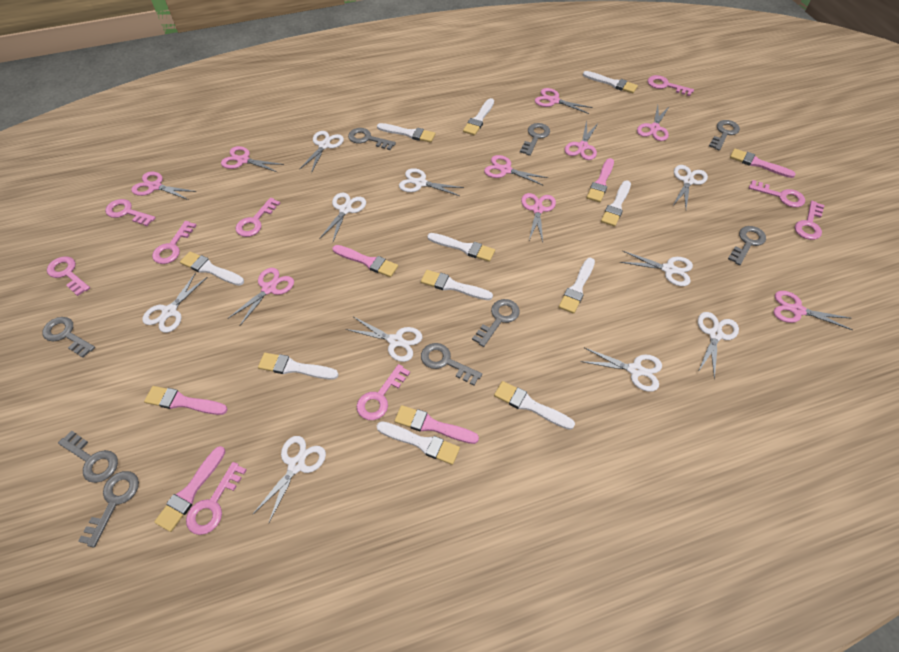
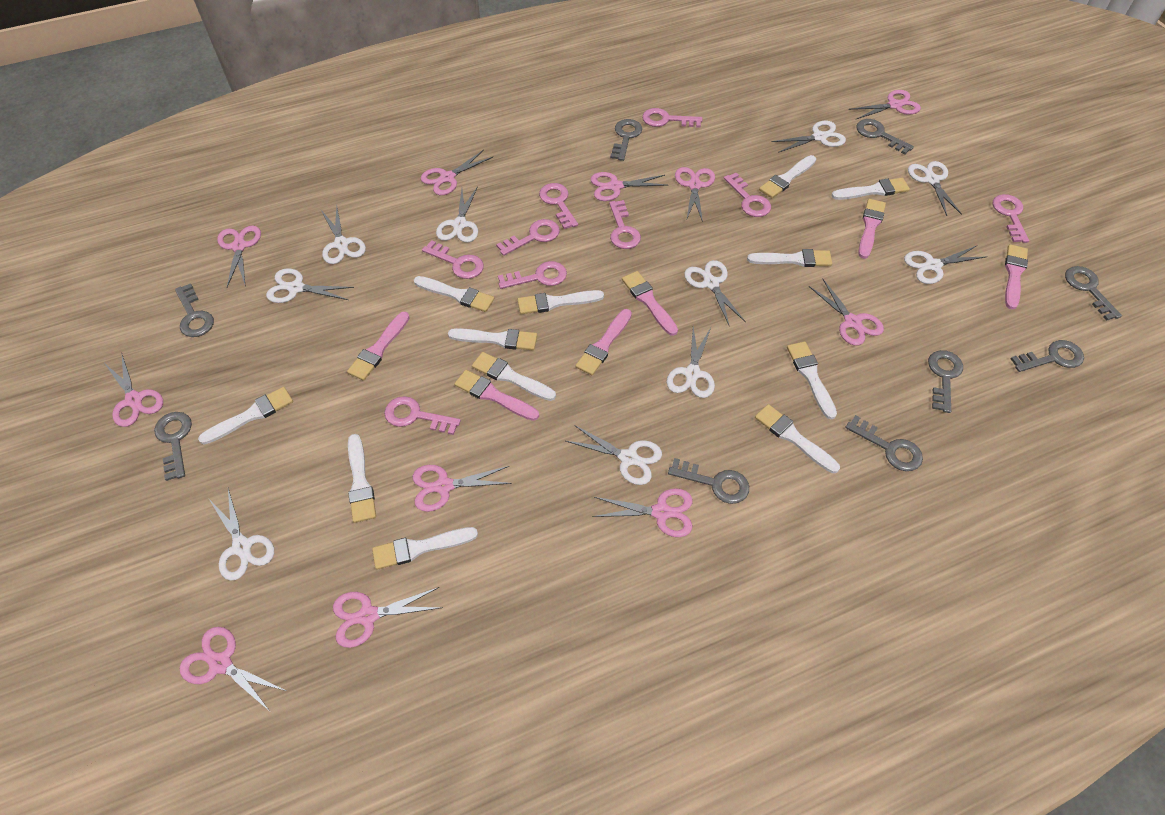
pink scissors: [131,172,197,200] [221,146,284,172] [228,268,294,325] [484,155,548,186] [521,193,556,242] [535,88,593,114] [565,121,599,160] [637,105,670,141] [774,291,852,330] = 9 -> [105,355,163,427] [180,627,286,711] [217,226,261,287] [333,587,443,648] [413,465,512,512] [421,150,493,195] [591,172,668,201] [592,488,693,537] [675,167,715,222] [809,279,884,346] [849,90,921,119] = 11
white brush: [180,252,244,286] [258,353,339,380] [377,123,435,143] [377,421,460,465] [421,270,493,300] [427,233,495,262] [463,98,494,135] [494,381,575,430] [559,258,595,314] [583,71,638,93] [601,180,631,227] = 11 -> [198,387,293,445] [348,434,376,523] [372,527,478,570] [414,276,494,312] [448,328,537,350] [472,352,556,401] [517,290,604,314] [747,249,832,267] [755,404,840,473] [759,155,816,198] [787,341,837,419] [831,178,910,200] = 12

